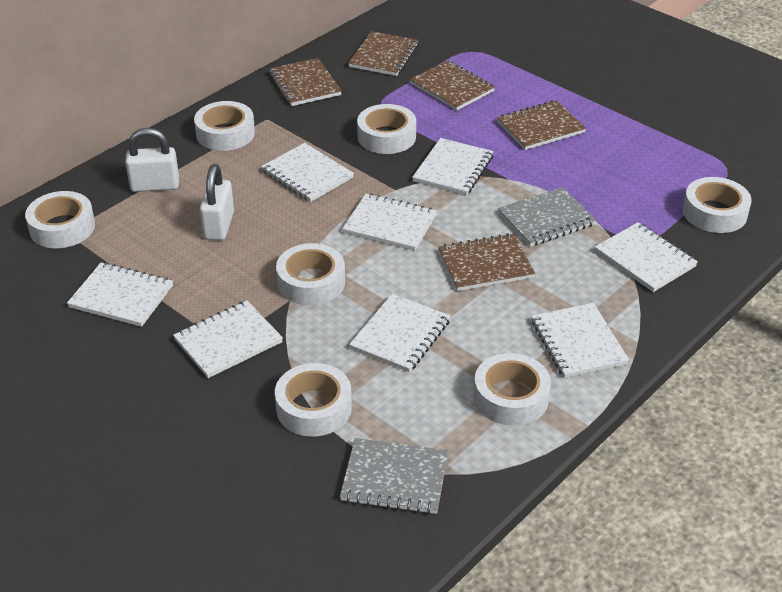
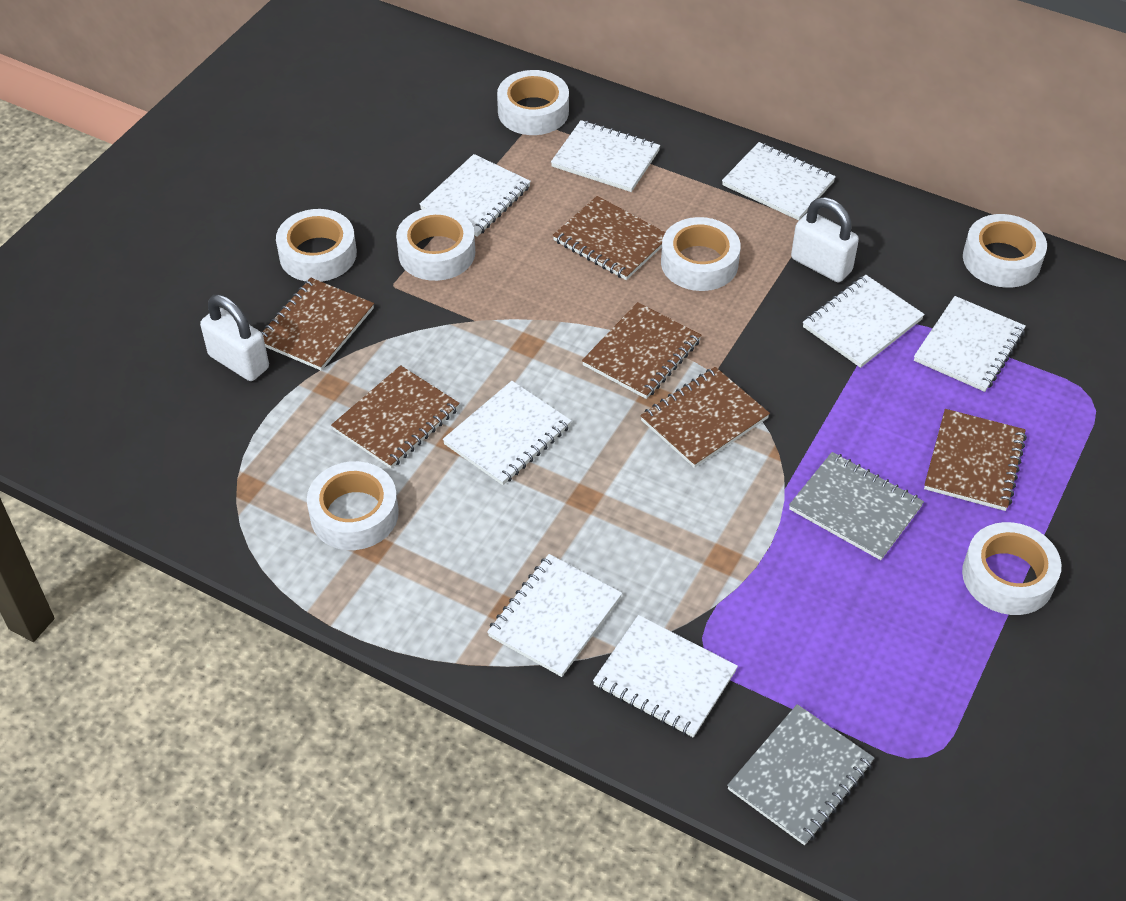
brown notebook: [269,58,342,106] [348,31,419,76] [410,61,495,110] [439,233,535,291] [497,100,586,150] = 5 -> [261,278,374,371] [331,365,460,469] [553,196,665,280] [582,302,701,399] [640,367,770,468] [924,409,1027,511] = 6

